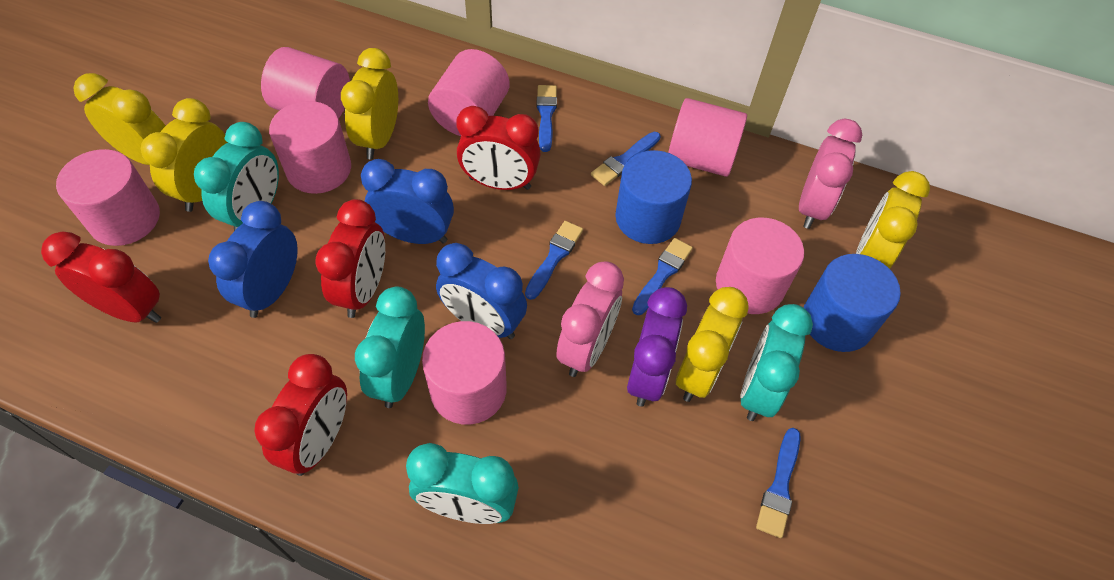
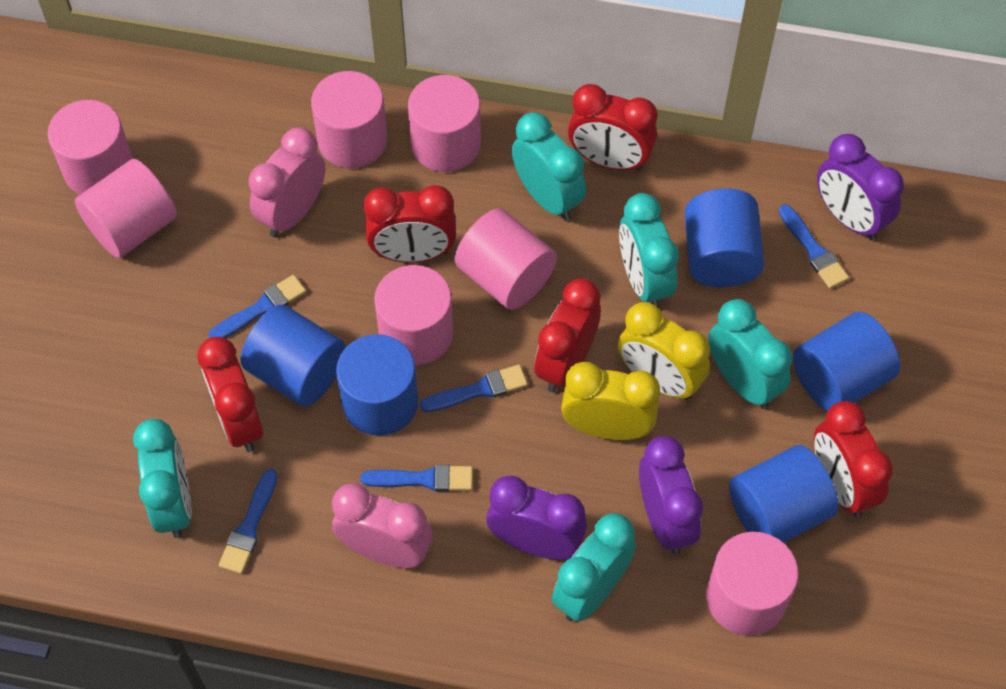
blue clock: [208,201,298,318] [361,159,454,244] [436,243,527,339] = 3 -> none = 0
blue cylinder: [615,150,692,244] [804,254,901,352] = 2 -> [241,304,346,407] [336,334,418,436] [685,188,764,287] [729,445,839,543] [793,312,900,412] = 5
purple clock: [627,287,687,407] = 1 -> [486,476,587,560] [639,436,703,554] [817,134,904,241] = 3
red clock: [41,231,161,323] [254,354,347,476] [316,199,385,318] [456,106,540,190] = 4 -> [198,337,263,452] [364,185,456,262] [534,279,601,392] [568,84,657,171] [814,401,893,517] = 5
turquoise clock: [194,122,279,231] [355,286,425,408] [406,443,519,524] [740,304,813,421] = 4 -> [133,419,192,538] [512,112,586,221] [552,513,636,622] [619,193,679,308] [708,299,792,409] = 5
yellow clock: [73,73,165,165] [141,98,228,212] [341,48,398,159] [676,287,749,402] [856,171,930,269] = 5 -> [561,362,660,440] [618,302,710,400] = 2

